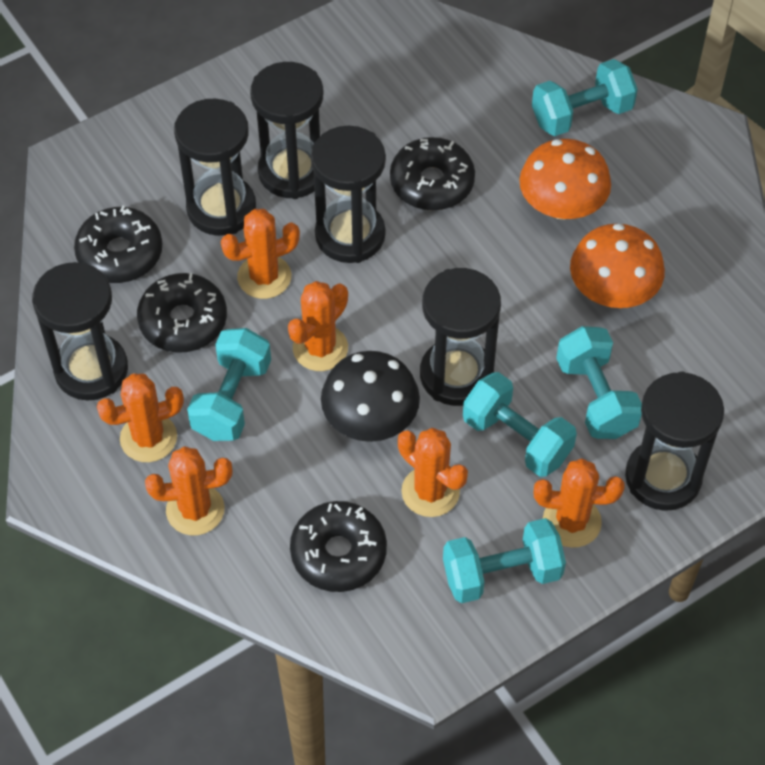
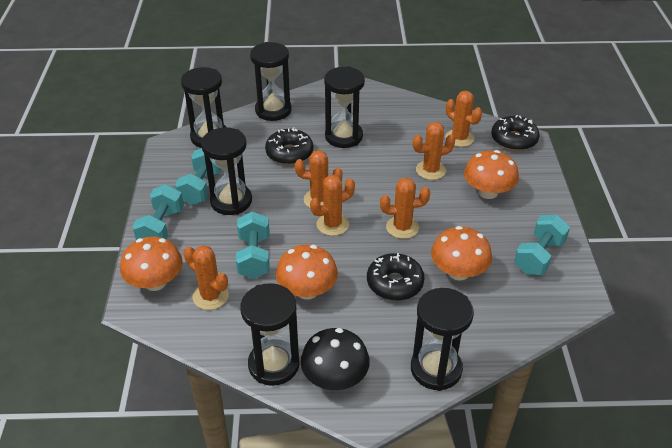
black donut: [74,205,163,283] [137,273,227,353] [290,501,387,592] [390,137,475,210] = 4 -> [265,127,313,165] [367,253,425,301] [491,115,540,151] = 3
orange mushroom: [519,139,611,219] [570,223,665,308] = 2 -> [120,237,183,291] [276,245,338,300] [431,226,492,281] [464,150,519,199] = 4
turquoise dumbbell: [187,328,271,441] [443,518,566,603] [463,372,577,477] [532,59,638,136] [556,326,642,439] = 5 -> [132,184,184,240] [175,148,222,205] [236,211,270,279] [514,215,570,275] = 4

